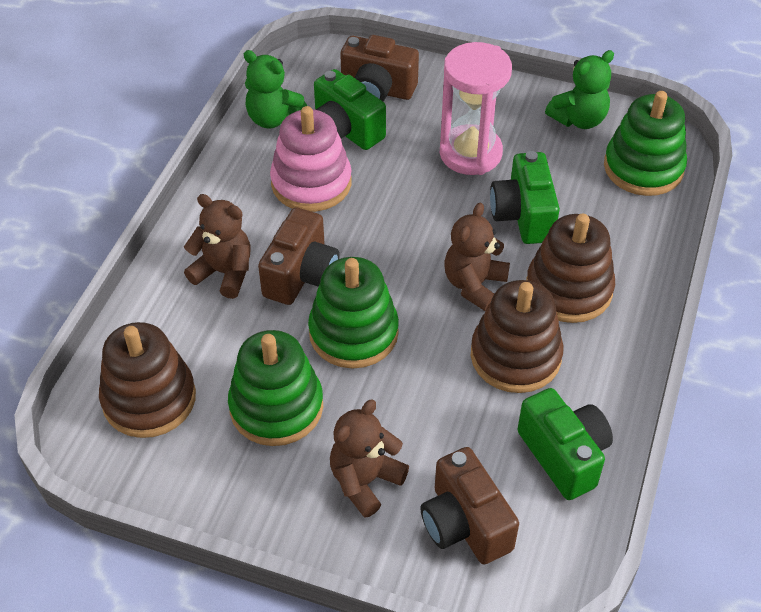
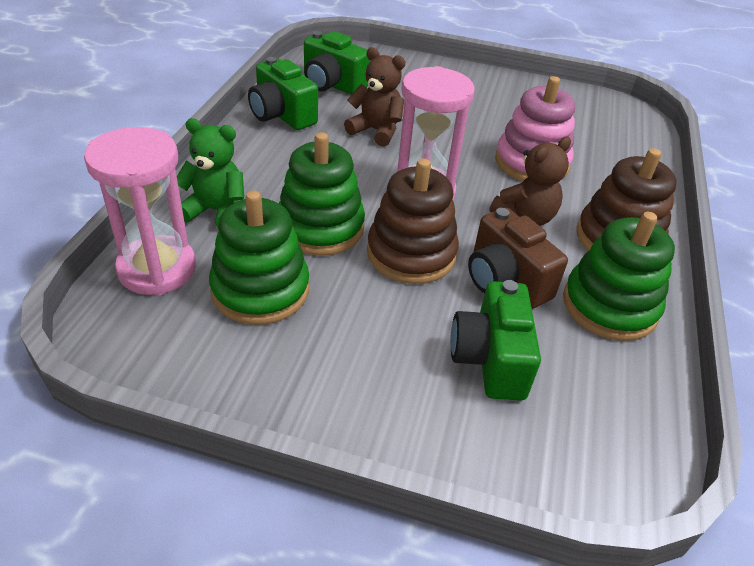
brown camera: [258,207,339,305] [340,35,419,102] [420,447,519,564] = 3 -> [468,208,568,309] = 1
brown stacking toy: [99,322,196,438] [471,280,564,393] [526,214,615,323] = 3 -> [367,158,459,284] [577,148,677,251] = 2
brown teddy bear: [184,194,251,299] [330,400,409,518] [445,203,510,311] = 3 -> [344,47,405,147] [489,136,571,226] = 2
green teddy bear: [244,50,307,129] [545,50,614,129] = 2 -> [177,118,244,229] = 1
pink hourglass: [440,42,512,175] = 1 -> [84,127,196,295] [397,66,475,200] = 2

